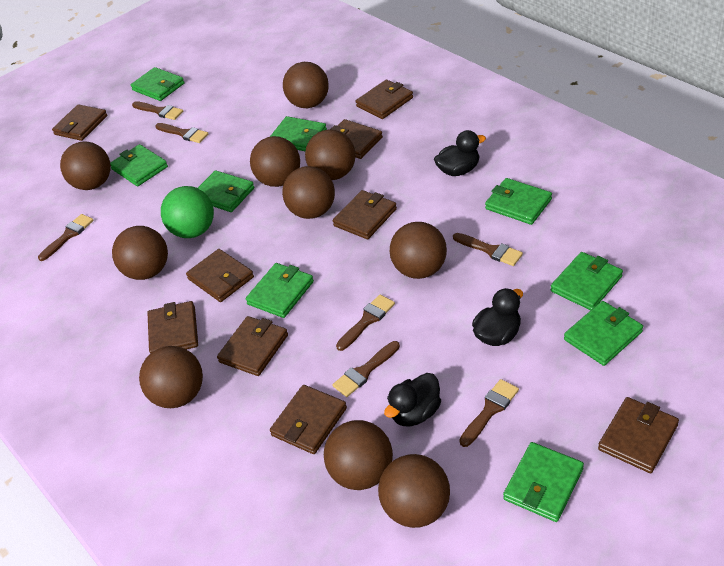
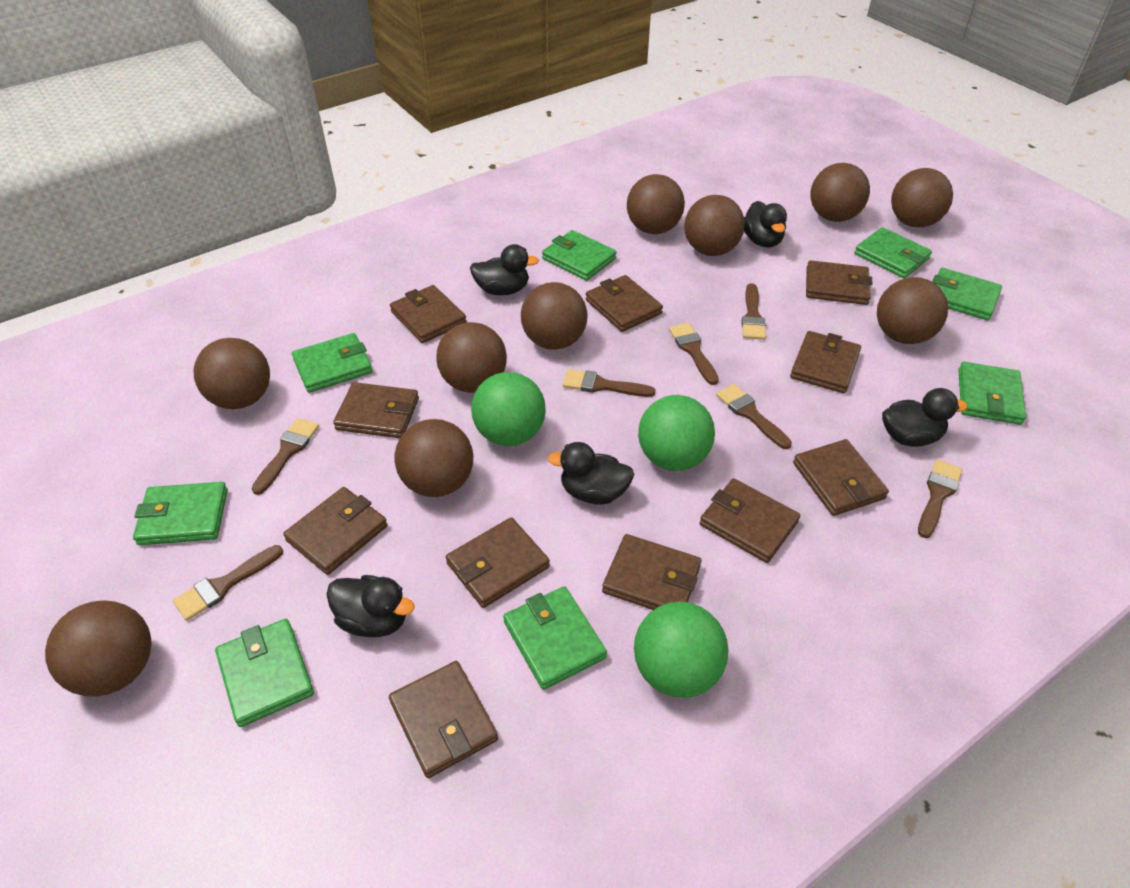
black duck: [384,373,441,426] [434,130,486,176] [472,288,523,346] = 3 -> [326,575,415,637] [470,244,539,295] [548,442,634,505] [744,201,787,247] [882,388,968,447] = 5
brown wallet: [52,104,107,141] [148,301,198,353] [186,249,254,302] [217,316,288,376] [270,385,347,454] [330,119,383,159] [333,190,397,239] [356,80,413,119] [598,397,679,473] = 9 -> [283,487,388,575] [333,382,419,438] [389,661,498,778] [390,285,467,343] [446,517,550,608] [586,275,663,332] [602,534,701,610] [700,478,800,563] [790,331,861,393] [793,439,889,516] [806,260,873,305] = 11
green ball: [161,186,214,238] = 1 -> [471,372,546,446] [634,601,728,698] [638,395,715,471] = 3
green wallet: [110,144,168,186] [131,67,185,101] [198,170,255,212] [246,263,314,318] [270,116,327,151] [485,178,552,225] [503,442,584,522] [551,252,623,310] [564,301,643,366] = 9 -> [133,482,228,545] [215,619,314,727] [292,333,373,393] [503,586,607,690] [542,230,617,281] [854,227,932,278] [932,268,1002,320] [959,362,1026,425] = 8

